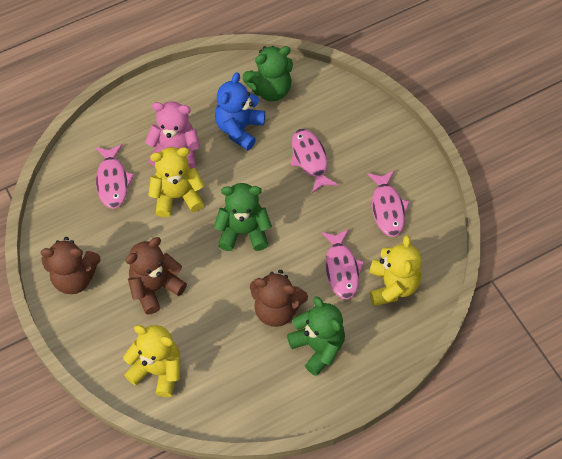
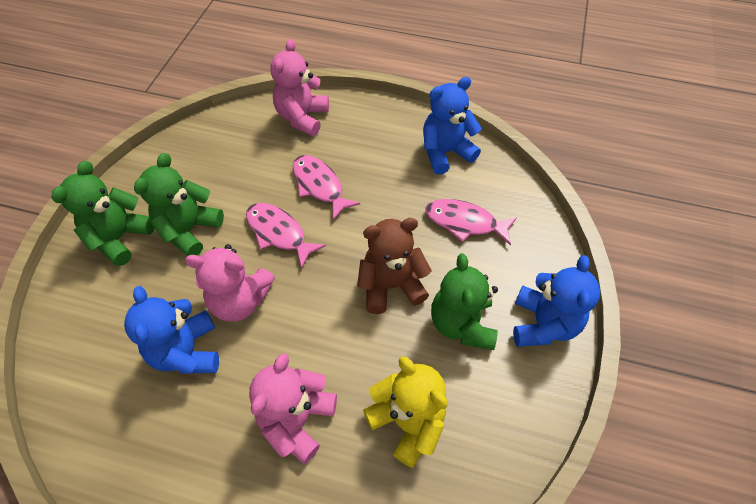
blue teddy bear: [215,72,265,151] = 1 -> [124,286,219,374] [423,77,482,175] [513,255,600,347] = 3
brown teddy bear: [41,237,101,294] [125,237,187,314] [250,270,308,327] = 3 -> [357,218,432,314] = 1
pink fish: [95,144,134,209] [291,129,338,193] [321,229,364,300] [367,170,410,237] = 4 -> [246,203,326,269] [293,155,360,221] [425,199,517,246] = 3
pink teddy bear: [145,101,200,169] = 1 -> [185,244,275,322] [249,353,337,464] [270,39,329,136] = 3
yellow teddy bear: [123,325,180,397] [148,147,205,217] [369,235,422,306] = 3 -> [363,356,448,468] = 1

